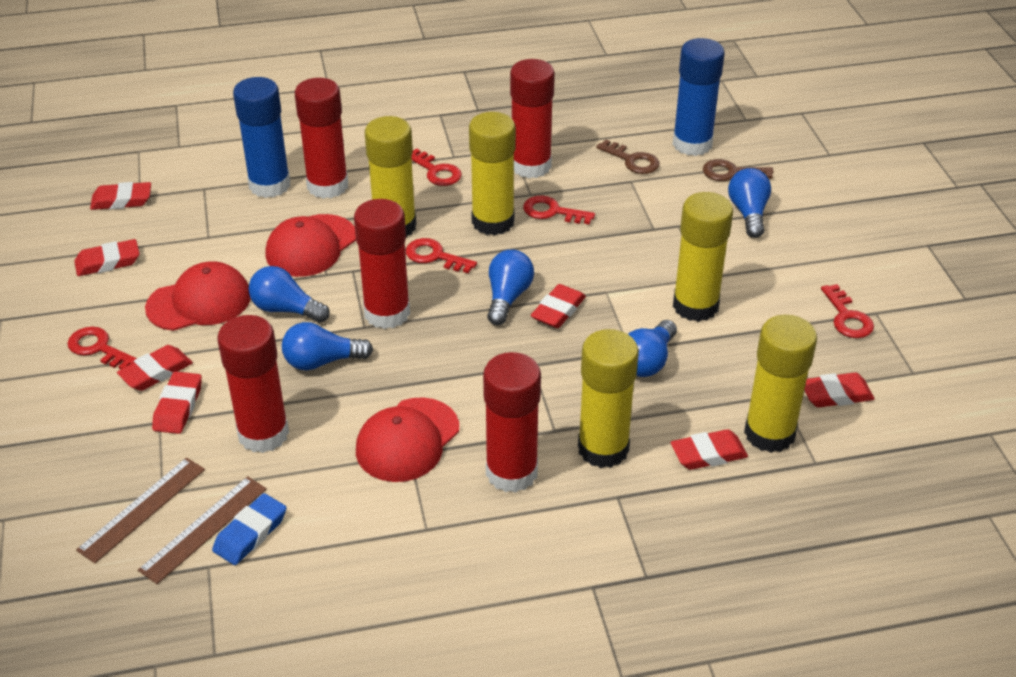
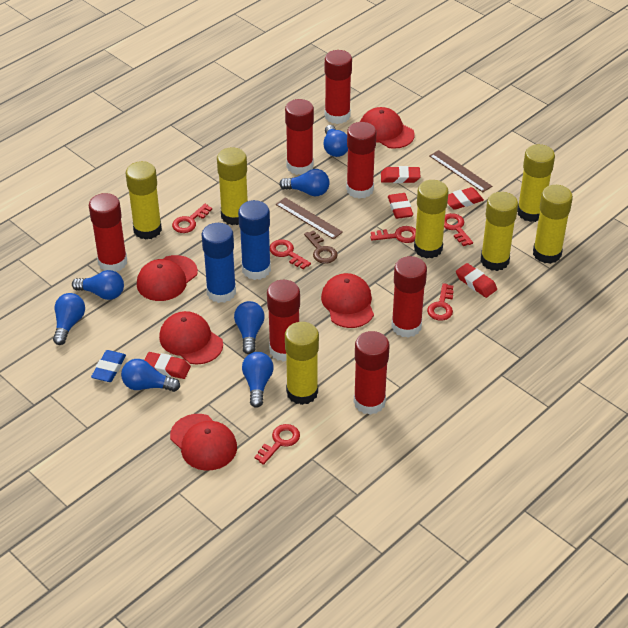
blue light bulb: [249,266,330,323] [282,322,373,370] [487,250,534,325] [628,320,677,377] [728,168,771,238] = 5 -> [53,293,85,345] [72,270,124,300] [121,359,180,392] [234,301,265,354] [242,352,273,408] [279,169,330,196] [323,125,348,157] = 7
brown key: [596,140,659,174] [703,159,774,181] = 2 -> [304,230,338,264] = 1
red cap: [145,261,251,331] [265,214,356,277] [356,397,459,482] = 3 -> [137,255,198,301] [159,311,223,365] [170,414,237,471] [321,273,374,328] [360,107,415,149] = 5
red eraser: [74,239,140,276] [90,182,151,210] [117,345,193,391] [152,372,202,434] [531,284,586,328] [671,429,748,470] [804,372,874,407] = 7 -> [145,352,191,379] [381,166,420,183] [388,193,413,219] [447,187,484,210] [456,263,497,298] = 5
red glue stick: [217,315,289,453] [295,78,348,199] [354,199,410,329] [483,352,541,493] [510,59,555,178] = 5 -> [89,193,127,272] [267,280,300,362] [285,99,314,175] [325,50,352,124] [346,122,377,199] [354,331,390,415] [391,256,427,338] = 7
red key: [68,326,137,369] [406,238,477,273] [411,148,462,186] [523,195,595,225] [821,284,874,338] = 5 -> [172,204,212,233] [255,424,300,465] [270,240,311,269] [370,226,416,243] [427,283,454,321] [444,213,473,246] = 6
yellow glue stick: [365,116,416,237] [469,112,516,235] [578,329,639,468] [673,192,733,322] [744,315,817,453] = 5 -> [126,161,162,240] [217,147,248,225] [285,322,319,405] [414,180,449,258] [480,192,518,271] [517,144,555,222] [533,185,573,264] = 7

